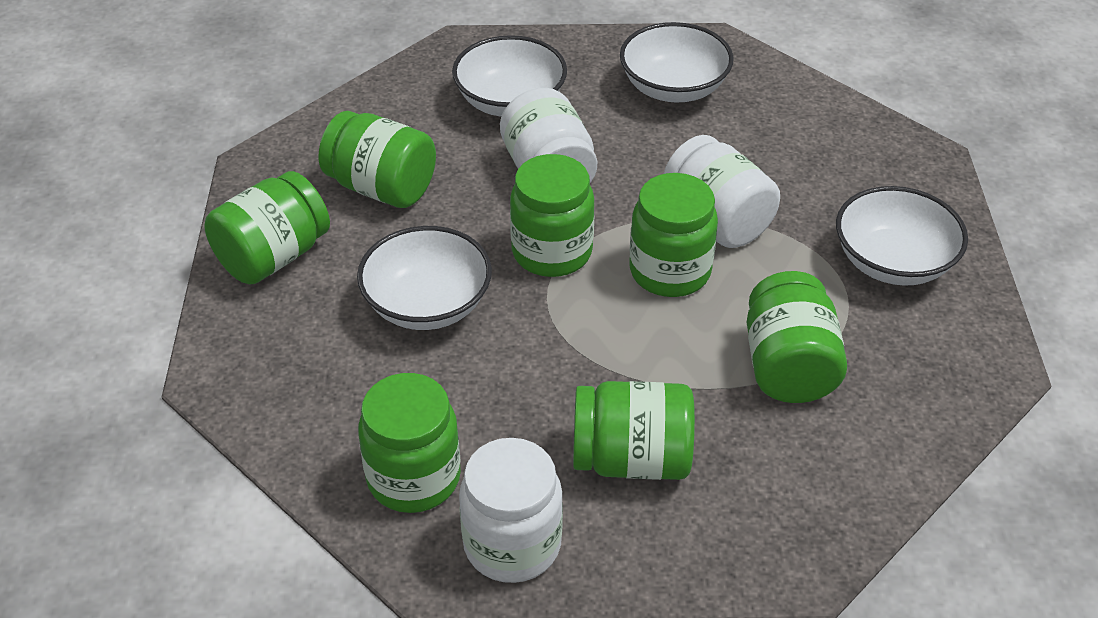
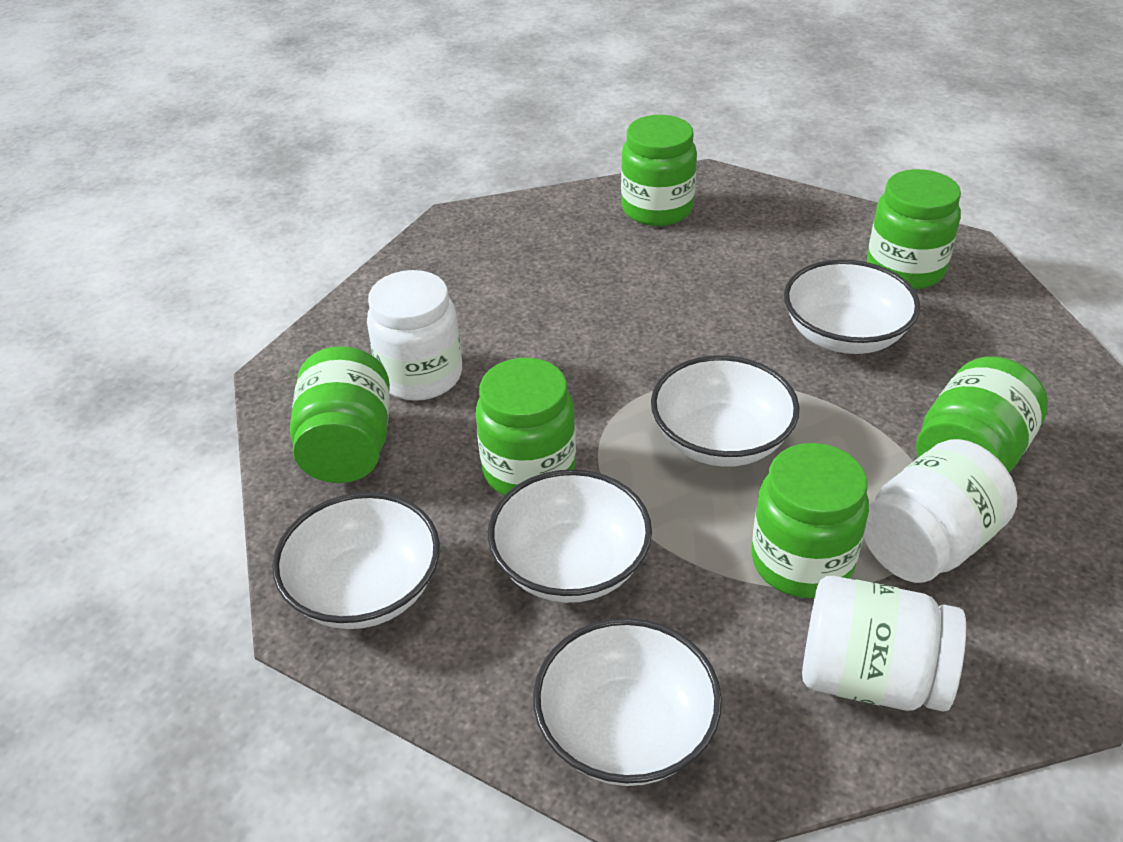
green jar: [204,171,330,285] [319,111,436,208] [358,373,461,513] [510,154,595,277] [573,381,695,480] [629,173,718,297] [746,271,847,403] = 7 -> [290,346,390,483] [476,358,576,496] [621,115,697,226] [751,443,869,598] [867,169,961,289] [916,356,1048,472] = 6
white bowl: [357,226,492,330] [452,35,567,117] [620,22,734,103] [836,186,968,286] = 4 -> [272,492,440,629] [488,470,652,603] [533,618,722,786] [651,355,800,467] [784,259,920,354] = 5

